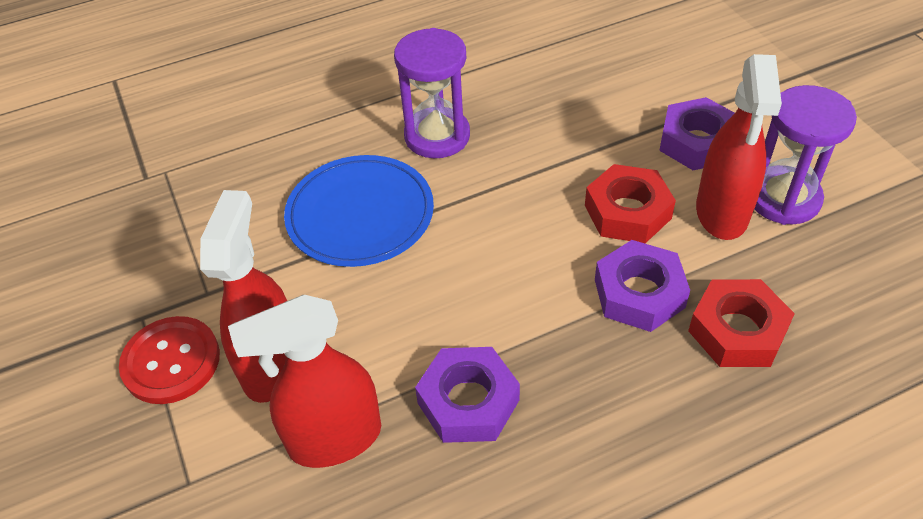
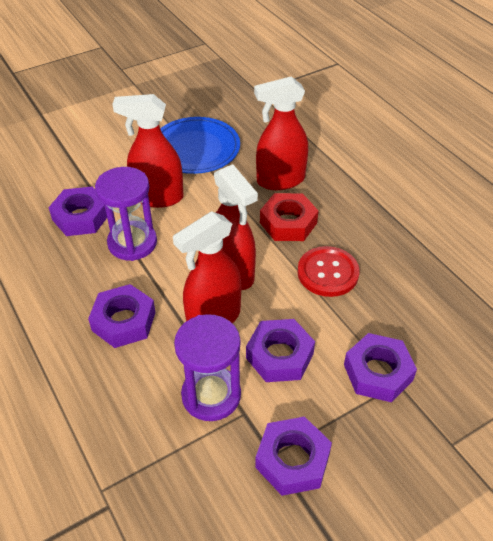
purple nut: [415,347,520,443] [595,240,690,332] [659,97,734,170] = 3 -> [48,186,107,236] [88,284,156,348] [246,319,315,382] [255,417,332,496] [344,333,417,402] = 5
red nut: [585,164,676,243] [688,279,795,367] = 2 -> [260,193,319,241] = 1
red spray bottle: [200,190,287,403] [228,295,381,468] [696,54,782,240] = 3 -> [113,94,184,208] [173,211,241,323] [214,164,258,290] [254,76,308,190] = 4

